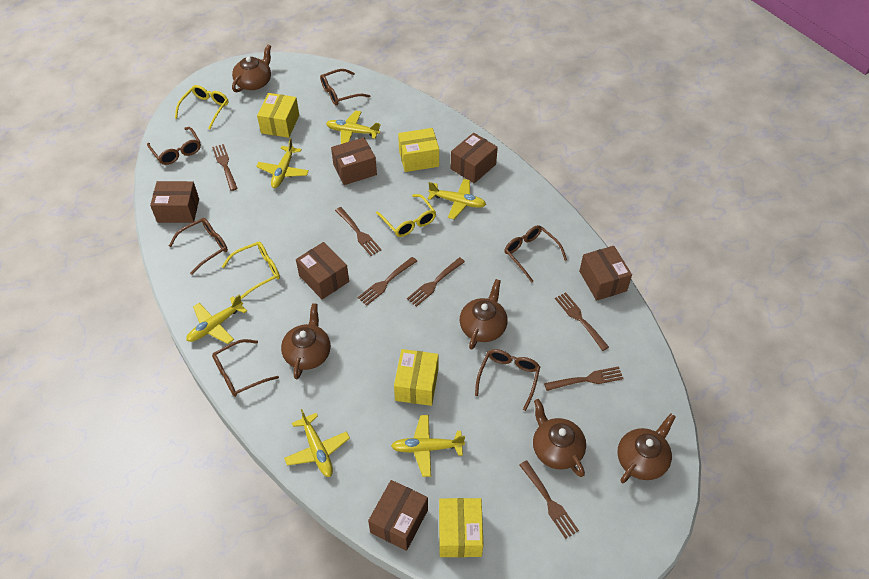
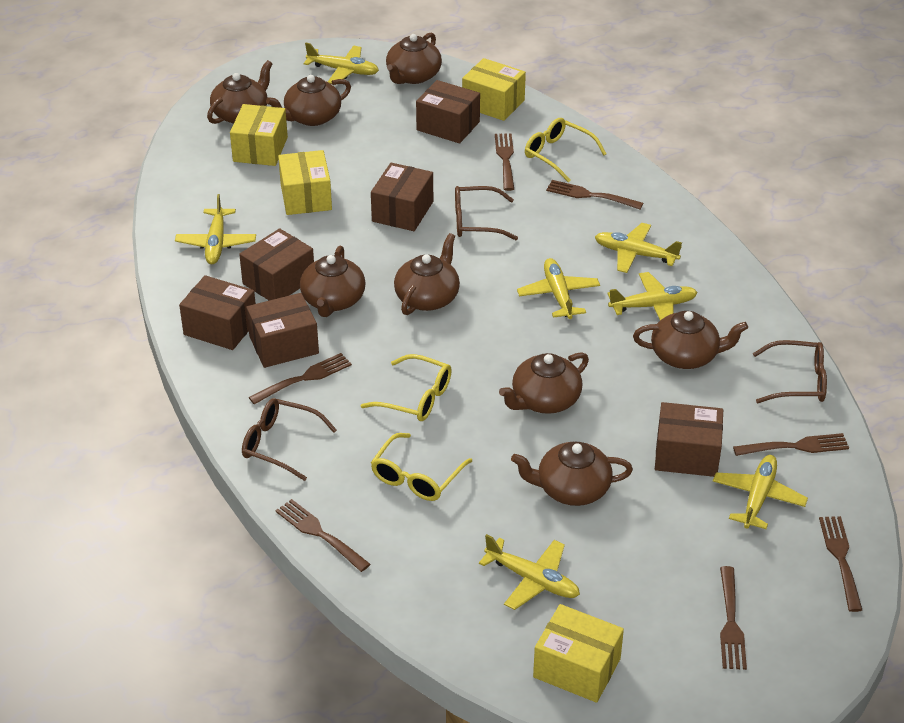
brown glasses: [147,127,201,165] [169,218,228,275] [212,339,279,397] [320,69,370,105] [475,349,540,411] [504,225,567,283] = 6 -> [242,398,337,481] [455,186,518,240] [753,340,827,403] = 3
brown teapot: [232,45,271,92] [281,303,331,379] [460,279,508,350] [533,399,586,477] [617,414,676,483] = 5 -> [207,60,272,124] [266,75,351,126] [300,246,366,317] [386,33,442,84] [394,233,460,315] [499,352,589,414] [511,442,633,506] [633,311,748,369] = 8
yellow plane: [186,294,247,344] [256,138,309,188] [284,409,350,477] [326,110,381,144] [391,415,465,477] [428,179,486,219] = 6 -> [175,194,256,264] [304,43,379,84] [479,534,580,610] [517,258,600,319] [595,223,682,273] [607,272,698,320] [713,455,808,529] = 7

